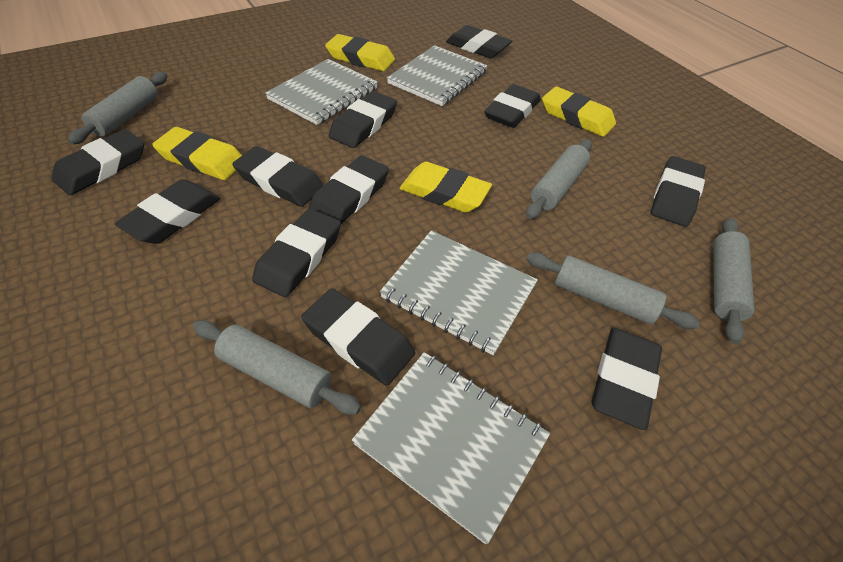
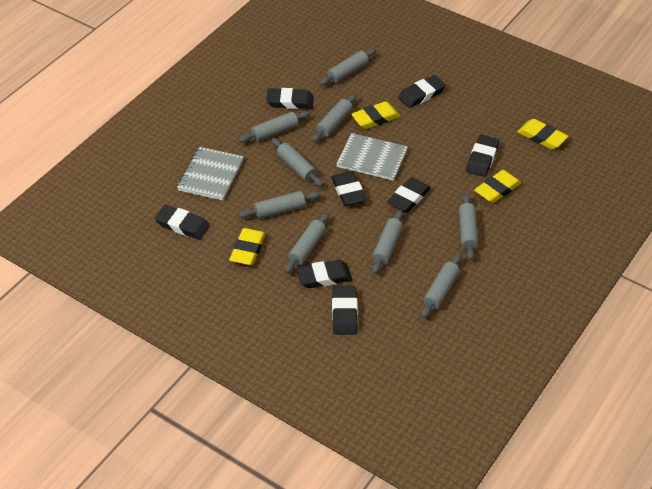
black eraser: [51,129,144,195] [115,179,220,244] [232,146,324,207] [252,209,341,297] [301,288,415,386] [308,155,389,224] [329,91,397,148] [446,25,512,58] [484,84,541,128] [592,328,662,430] [651,156,706,227] = 11 -> [155,205,209,240] [266,88,314,109] [296,260,352,288] [331,171,367,206] [332,286,358,335] [387,177,431,213] [398,75,446,108] [466,135,499,177] = 8
grey notebook: [265,59,378,125] [352,352,550,544] [380,230,538,355] [387,45,488,106] = 4 -> [177,147,244,200] [336,133,408,181] = 2
grey rolling pin: [68,72,167,144] [193,320,361,414] [526,139,592,219] [526,253,700,329] [713,218,755,344] = 5 -> [238,111,310,143] [239,191,320,219] [271,138,323,187] [285,212,329,274] [312,94,356,142] [319,49,376,86] [372,210,403,274] [421,254,461,318] [459,194,478,260] = 9

